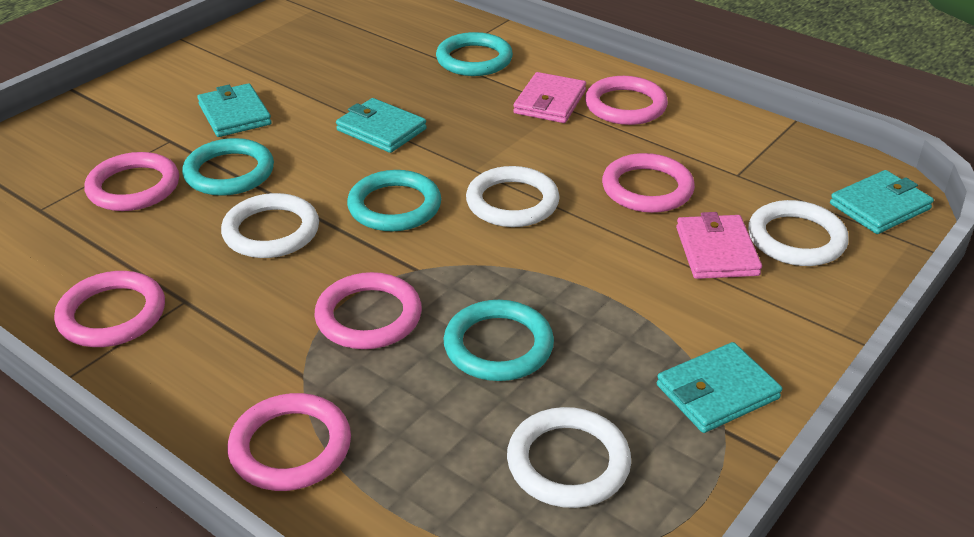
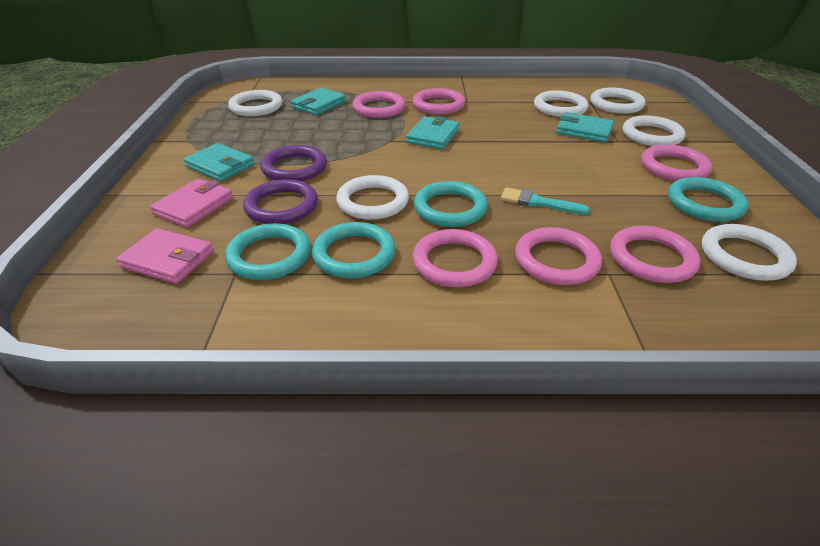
purple ring: none = 0 -> [243,179,318,224] [260,145,327,181] = 2
turquoise brush: none = 0 -> [500,187,590,214] = 1
white ring: [221,193,319,258] [466,166,560,227] [507,407,631,508] [748,200,849,266] = 4 -> [228,90,283,116] [336,175,409,220] [534,91,588,117] [591,87,645,114] [623,115,685,146] [702,224,797,281] = 6

